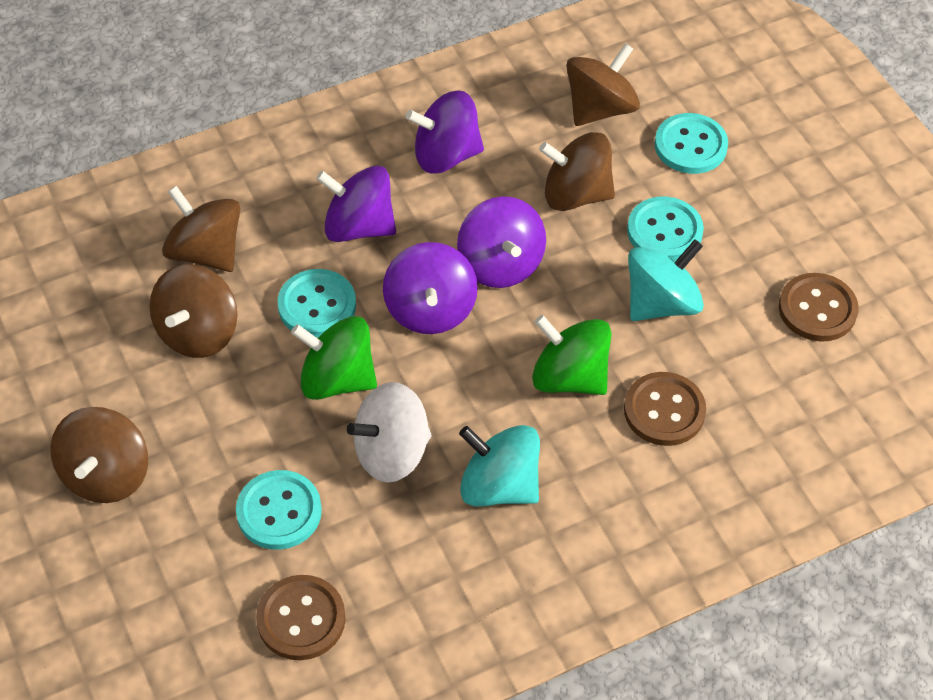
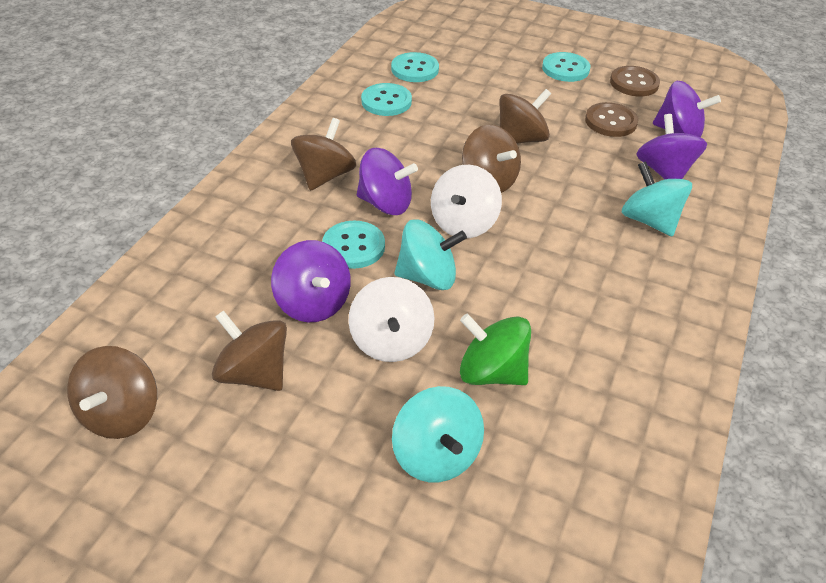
brown button: [256,575,346,660] [624,372,706,446] [779,273,859,342] = 3 -> [585,102,638,137] [610,66,660,96] = 2
green spinning top: [291,316,377,400] [532,315,612,395] = 2 -> [460,314,531,385] = 1
turquoise spinning top: [459,425,540,507] [628,239,704,321] = 2 -> [392,386,484,482] [395,219,467,290] [621,161,692,237] = 3
white spinning top: [347,382,431,483] = 1 -> [348,277,435,362] [431,165,502,238] = 2

